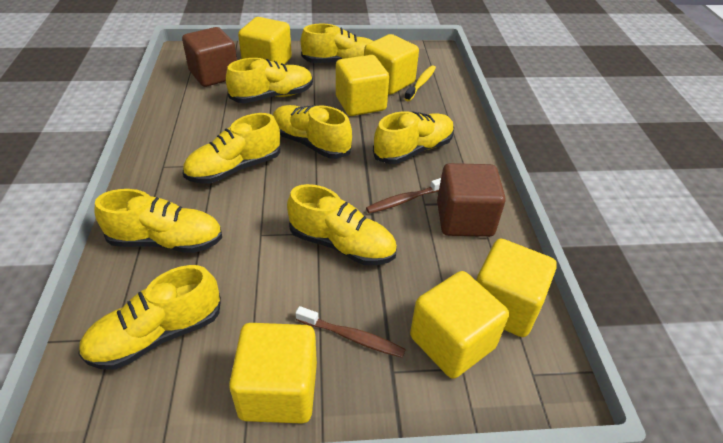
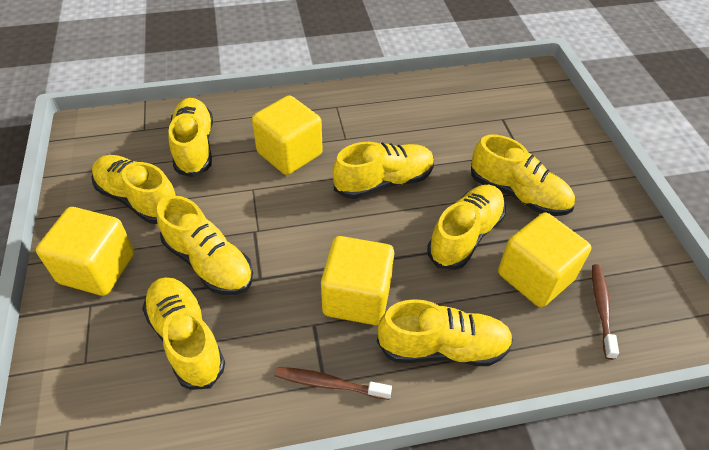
brown cube: [182,27,237,87] [437,163,506,237] = 2 -> none = 0
yellow cube: [229,323,317,424] [238,17,292,65] [336,55,389,116] [364,34,419,95] [410,271,509,379] [476,239,557,337] = 6 -> [36,207,134,296] [252,95,323,175] [321,236,394,325] [498,212,591,307] = 4
yellow toothbrush: [404,65,436,101] = 1 -> none = 0

